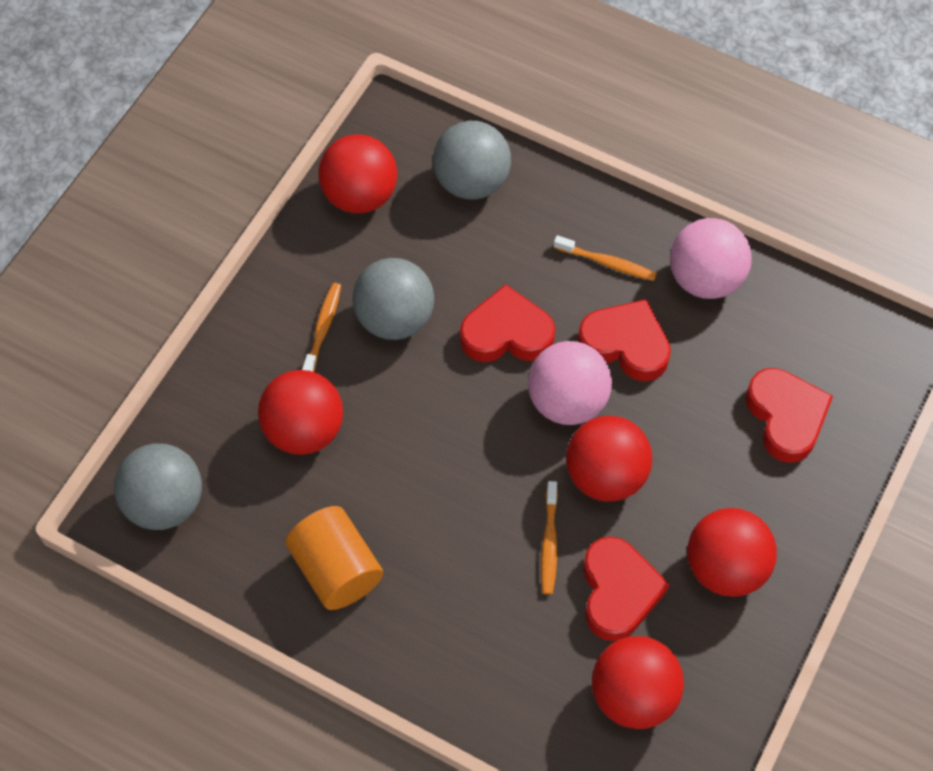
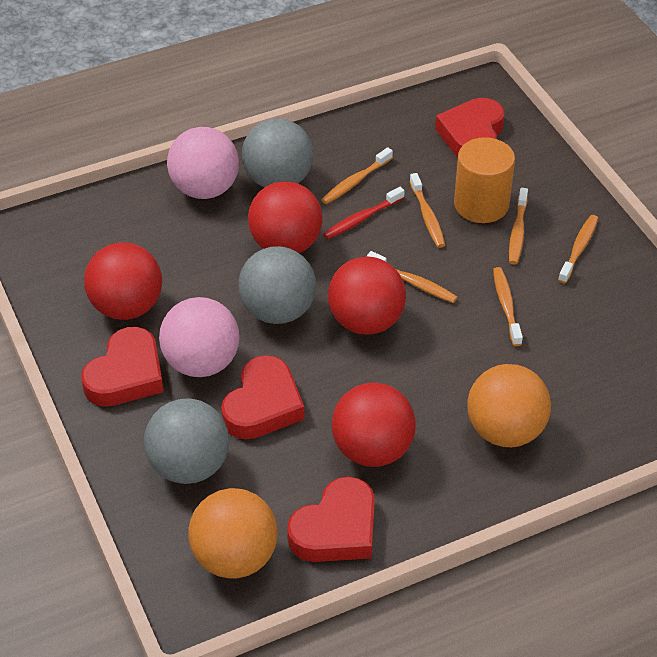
orange ball: none = 0 -> [188,488,278,578] [467,364,551,447] = 2
orange toothbrush: [302,283,341,372] [541,481,558,595] [554,235,657,281] = 3 -> [321,147,393,204] [367,251,458,303] [409,173,445,248] [493,267,523,346] [509,188,528,265] [558,215,598,284] = 6
red ball: [258,370,343,455] [319,134,397,213] [566,416,652,502] [592,636,684,729] [688,508,777,597] = 5 -> [84,242,162,320] [248,181,322,253] [328,257,406,335] [332,383,416,467] = 4
red toothbrush: none = 0 -> [323,187,405,239] = 1

